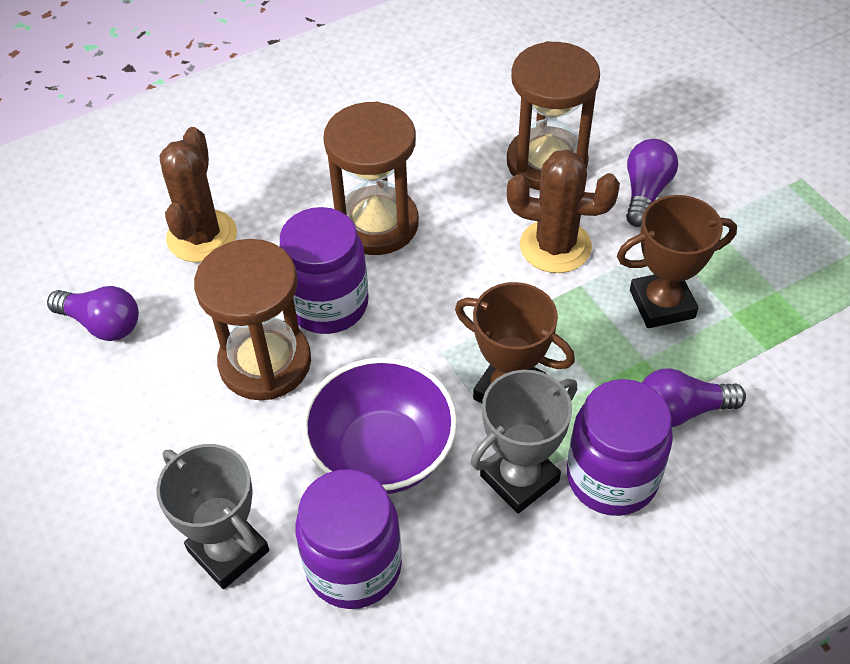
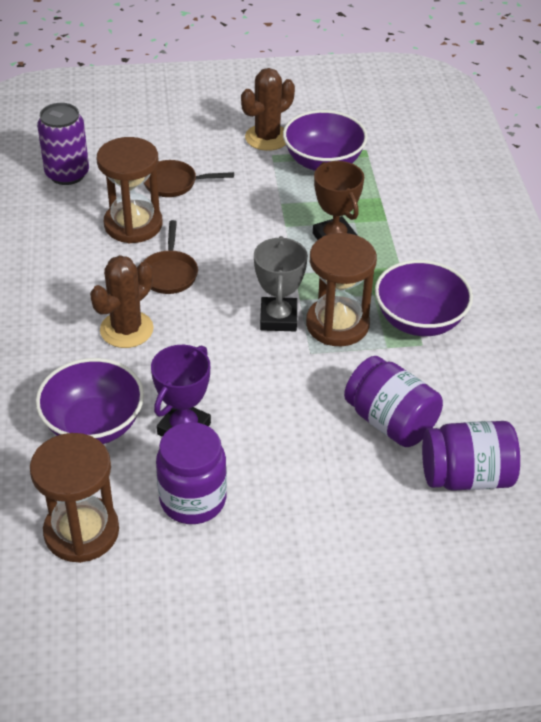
brown pan: none = 0 -> [143,220,198,294] [144,160,234,197] = 2
brown trophy: [455,282,575,403] [617,195,737,328] = 2 -> [313,161,364,240] = 1
grey trophy: [156,444,269,589] [470,370,578,513] = 2 -> [254,236,308,331] = 1
purple bowl: [302,358,457,494] = 1 -> [36,358,144,444] [283,110,368,171] [375,260,473,336] = 3
purple can: none = 0 -> [37,103,89,185] = 1
purple light bulb: [47,286,139,341] [626,139,678,227] [642,368,746,427] = 3 -> none = 0
purple trophy: none = 0 -> [151,345,211,437] = 1

